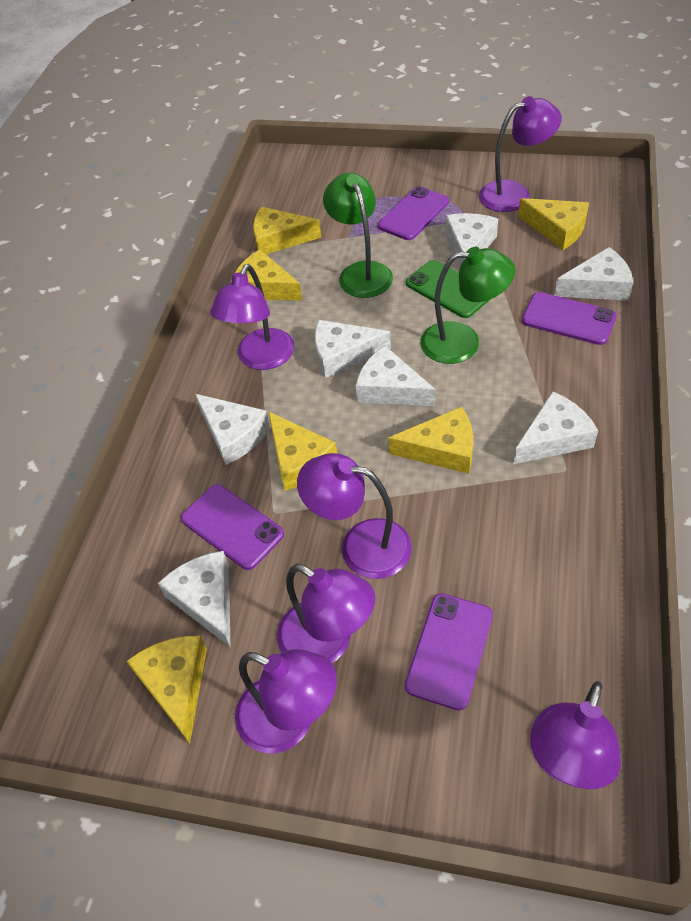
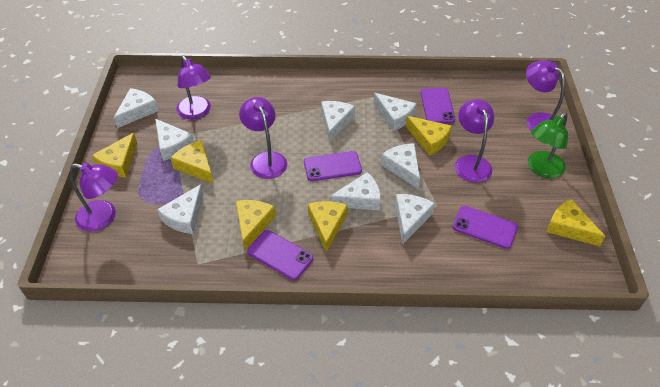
green lamp: [323,173,393,298] [420,247,516,364] = 2 -> [528,112,568,178] = 1
green phone: [406,260,491,318] = 1 -> none = 0
purple lamp: [210,264,294,370] [235,649,337,753] [277,564,376,663] [297,453,412,579] [479,96,562,212] [530,681,621,789] = 6 -> [70,162,118,232] [176,55,211,119] [239,97,287,179] [455,99,494,183] [526,60,565,131] = 5
white cheese: [158,551,231,648] [195,394,270,465] [315,320,391,378] [356,346,436,406] [445,213,498,266] [513,391,598,464] [554,247,633,301] = 7 -> [114,88,158,128] [155,119,194,161] [157,184,204,234] [321,101,355,142] [330,172,381,210] [373,93,417,131] [381,143,420,189] [395,194,435,244] = 8

